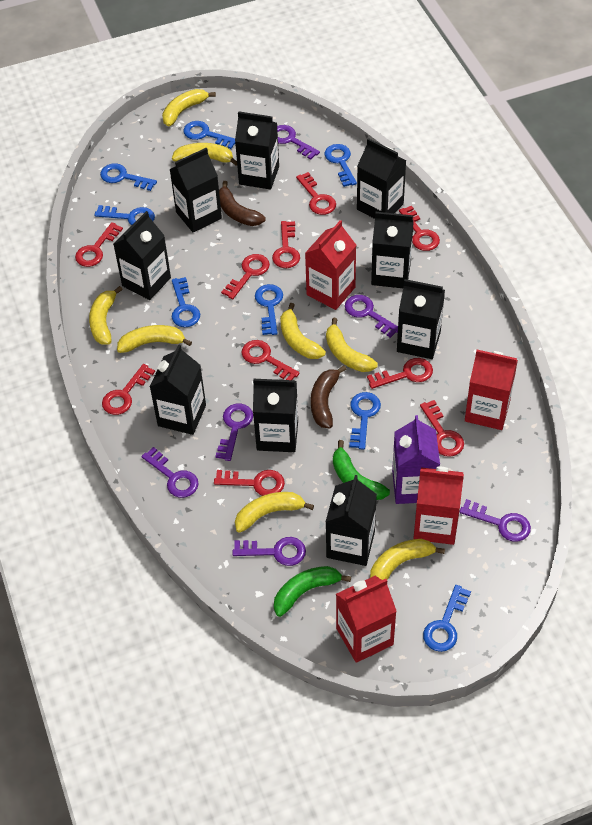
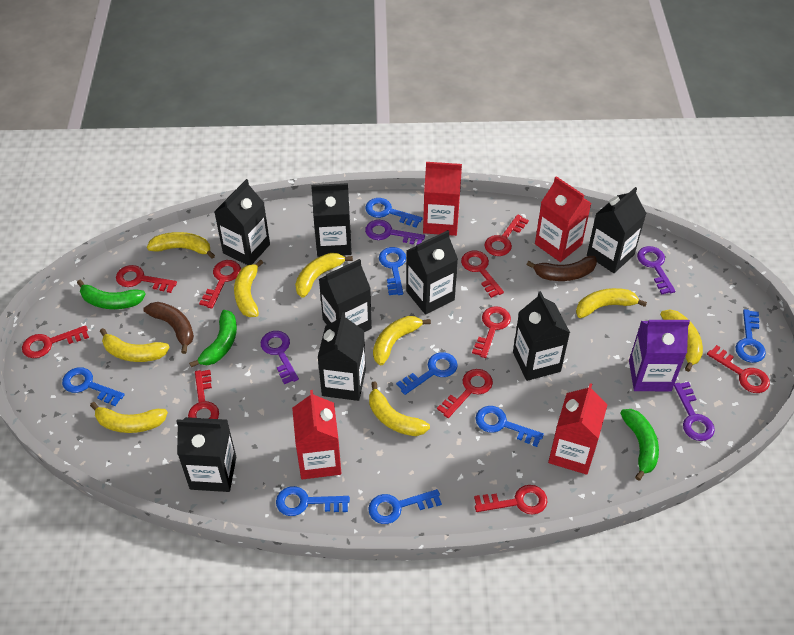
black carton: [113,211,171,300] [150,344,206,435] [170,148,222,232] [235,111,279,190] [253,379,298,452] [326,475,377,566] [357,138,407,219] [371,212,414,288] [397,279,445,359] = 9 -> [176,417,236,492] [214,179,270,265] [311,183,352,257] [317,312,366,401] [319,259,372,332] [406,230,458,315] [513,291,570,381] [587,187,647,273] = 8
green banana: [274,566,351,617] [333,440,390,500] = 2 -> [77,280,146,309] [189,310,237,367] [620,409,659,481] = 3
purple key: [141,447,199,498] [215,403,253,461] [232,537,306,566] [277,125,320,160] [345,295,398,338] [459,499,531,542] = 6 -> [261,331,299,384] [365,220,425,245] [637,246,675,294] [674,382,715,441] = 4
yellow banana: [89,286,123,344] [117,325,192,353] [162,89,216,127] [172,143,237,166] [235,492,314,533] [280,303,326,359] [326,318,378,372] [370,539,445,580] = 8 -> [90,402,168,433] [100,328,170,362] [147,232,215,259] [234,259,263,317] [295,253,353,298] [369,381,430,436] [373,316,431,365] [576,288,647,318] [660,309,703,372] = 9

